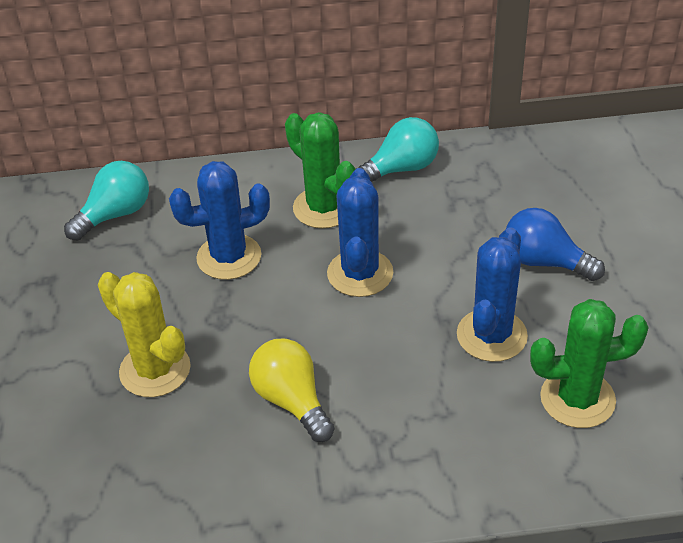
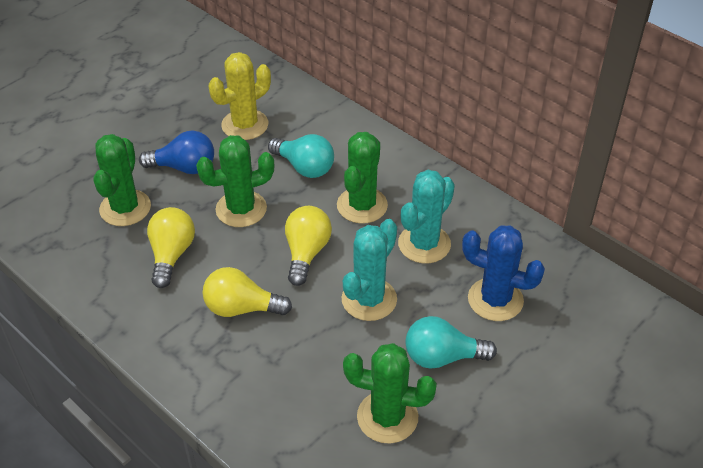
blue cactus: [169,161,270,280] [327,168,393,297] [457,227,528,362] = 3 -> [462,225,545,321] = 1
green cactus: [285,112,355,229] [530,299,649,428] = 2 -> [93,134,151,226] [196,135,274,227] [337,132,388,224] [343,343,437,444] = 4
turquoise cactus: none = 0 -> [342,219,397,321] [398,170,455,263] = 2
yellow light bulb: [249,339,334,442] = 1 -> [147,207,195,288] [203,267,292,317] [285,206,332,286] = 3

